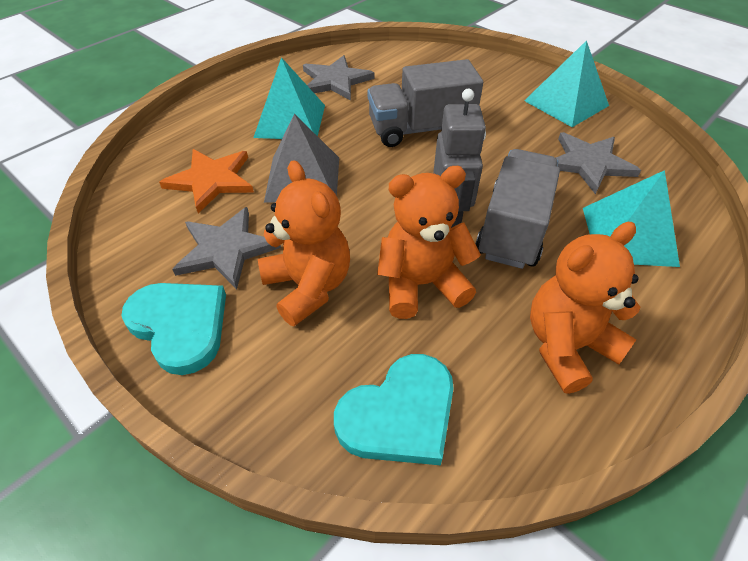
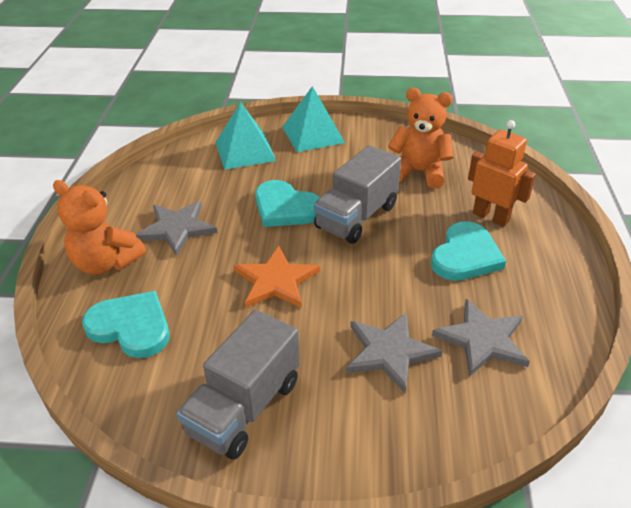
grey pyramid: [264,114,339,203] = 1 -> none = 0
grey robot: [433,89,486,228] = 1 -> none = 0
orange robot: none = 0 -> [468,120,536,227] = 1
orange teddy bear: [258,160,350,326] [377,166,481,319] [530,222,641,394] = 3 -> [53,180,146,275] [388,88,453,188] = 2
turquoise heart: [121,283,226,375] [334,354,454,465] = 2 -> [82,291,169,358] [255,180,320,227] [431,221,506,281] = 3
turquoise pyramid: [253,57,325,139] [524,40,609,127] [583,170,680,267] = 3 -> [215,102,276,170] [282,86,345,152] = 2

